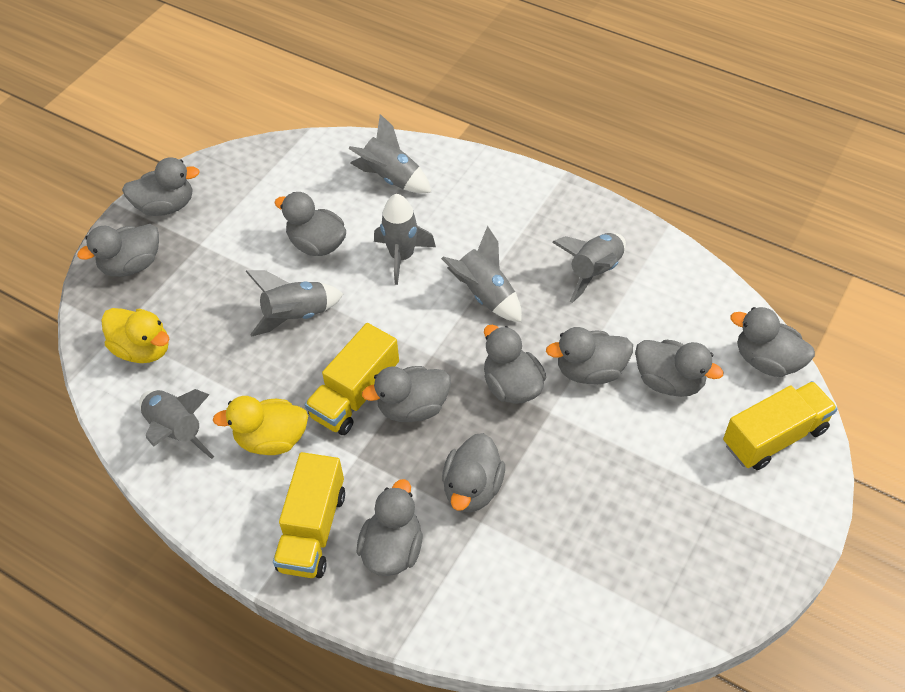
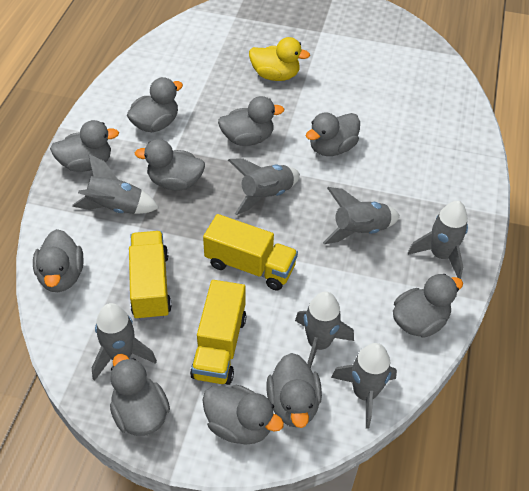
grey rocket: [139,389,214,459] [245,270,343,337] [348,114,431,193] [374,194,436,285] [441,226,522,322] [552,233,626,303] = 6 -> [72,154,159,214] [92,303,157,381] [228,158,300,215] [295,291,354,369] [323,187,400,244] [331,343,397,428] [408,201,468,279] = 7
yellow duck: [101,308,170,363] [213,396,308,455] = 2 -> [249,37,310,81] = 1

